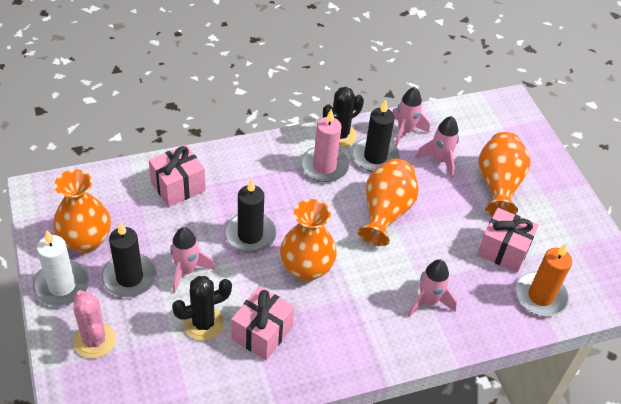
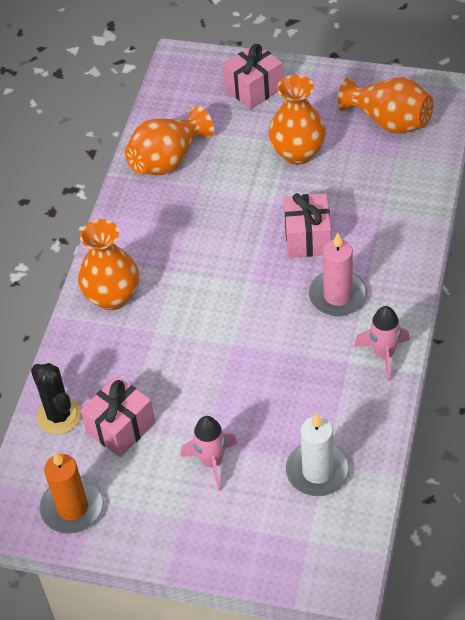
black cactus: [172,276,232,341] [323,87,364,147] = 2 -> [31,363,81,434] = 1
black candle: [102,221,157,297] [224,179,276,253] [352,100,400,172] = 3 -> none = 0
pink cactus: [73,290,116,359] = 1 -> none = 0
pink rocket: [170,227,215,293] [392,87,430,147] [408,259,457,317] [415,116,459,178] = 4 -> [180,416,237,491] [354,306,410,381] = 2

